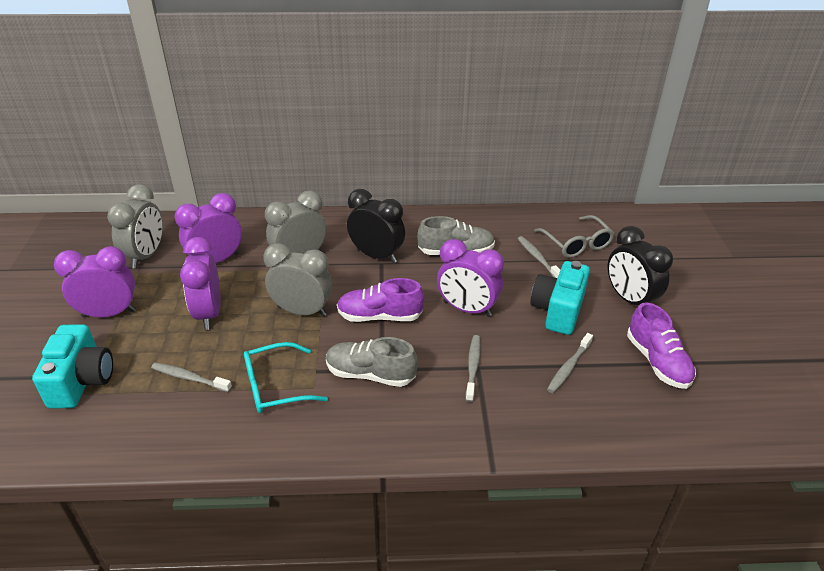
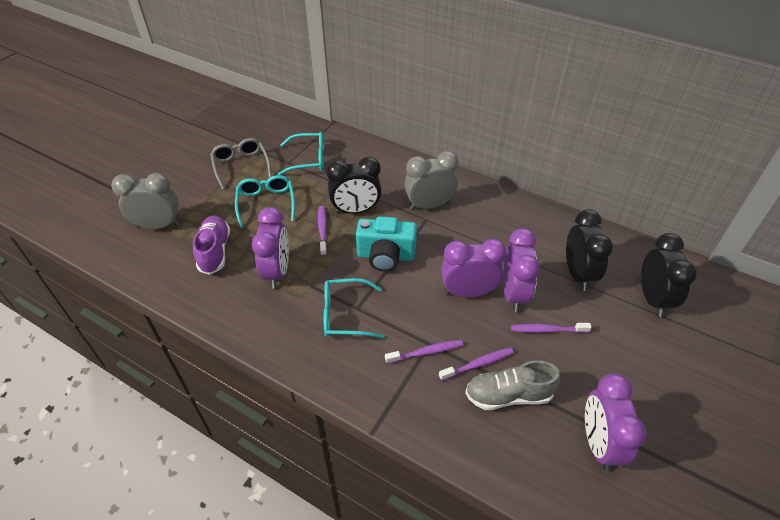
black clock: [347,189,405,263] [608,226,673,305] = 2 -> [326,157,382,214] [566,209,613,291] [641,233,697,317] = 3
grey clock: [107,184,163,269] [263,243,332,317] [265,190,327,254] = 3 -> [111,173,180,229] [404,151,459,210] = 2
grey shoe: [326,337,418,387] [417,216,495,255] = 2 -> [465,361,560,410] = 1
grey toothbrush: [151,363,232,392] [465,335,481,402] [517,236,560,278] [547,333,593,393] = 4 -> none = 0
purple shoe: [337,278,424,322] [627,303,696,389] = 2 -> [193,215,230,275] = 1
purple toothbrush: none = 0 -> [318,206,327,256] [385,340,463,364] [439,347,514,381] [511,323,592,333] = 4
turquoise camera: [32,324,113,408] [530,261,590,335] = 2 -> [356,216,417,272] = 1
turquoise glasses: [244,342,328,413] = 1 -> [235,175,295,228] [277,132,324,175] [324,278,384,338] = 3

